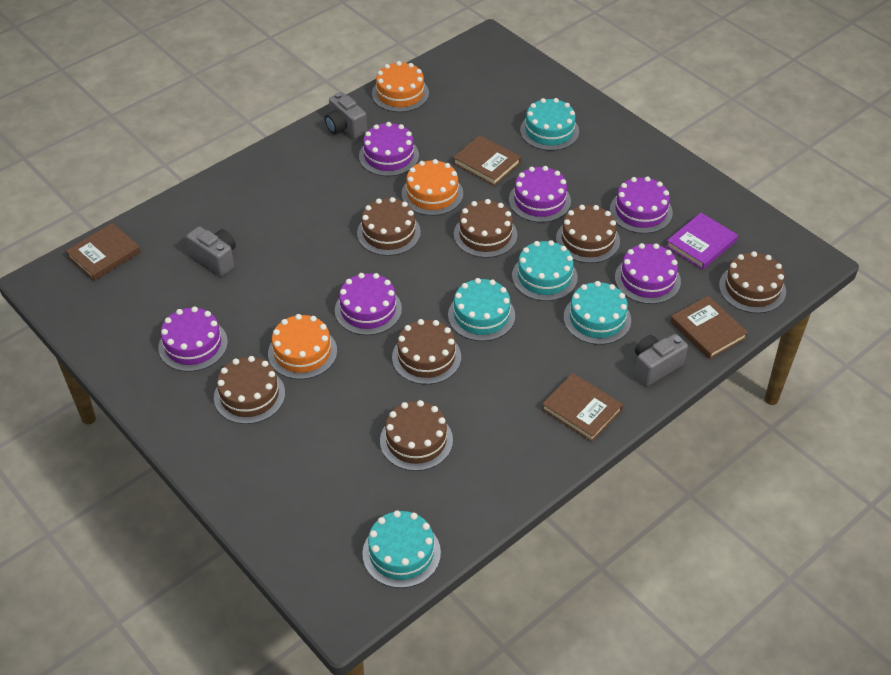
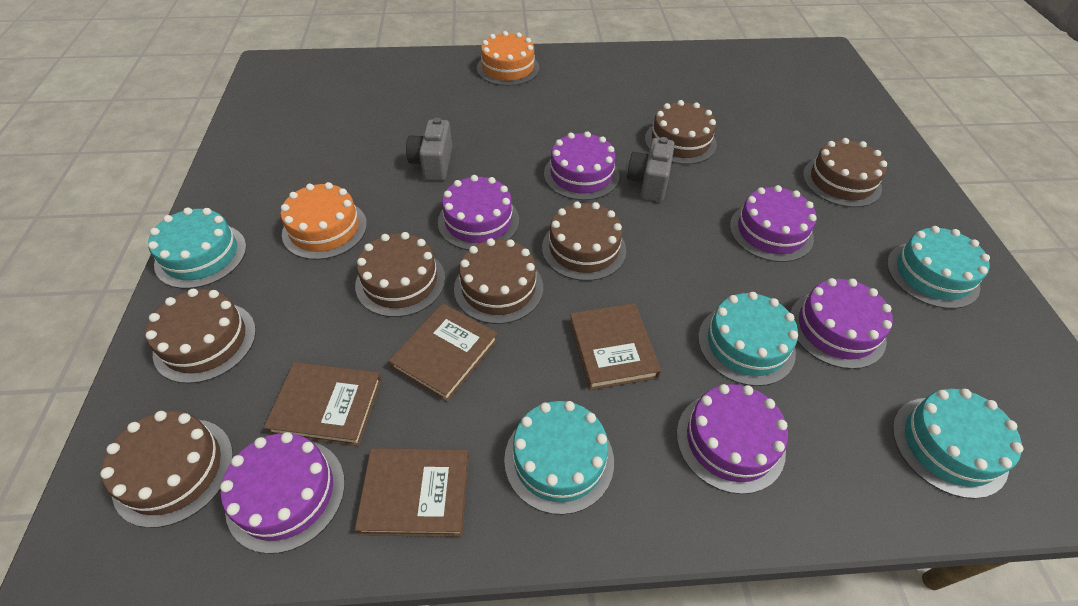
grey camera: [187,226,236,276] [325,92,367,139] [635,334,688,386] = 3 -> [406,118,452,181] [627,137,675,202] = 2
orange cake: [268,314,337,379] [372,61,429,112] [402,159,463,216] = 3 -> [280,182,367,260] [477,31,540,86] = 2
purple book: [666,213,738,270] = 1 -> none = 0

